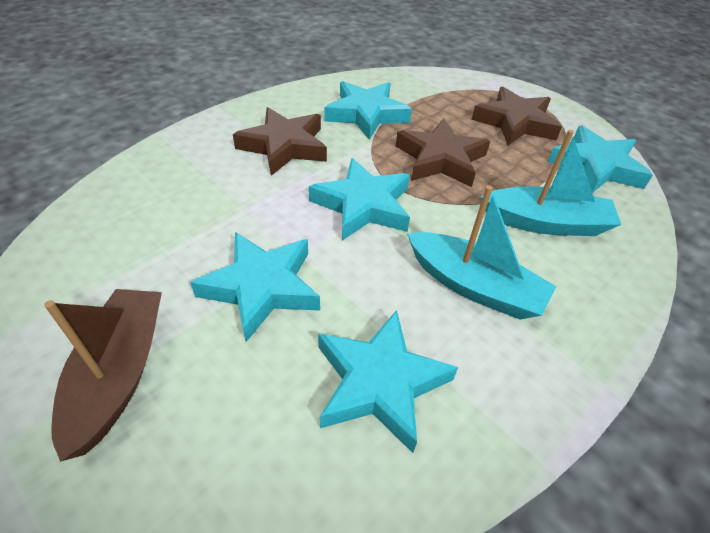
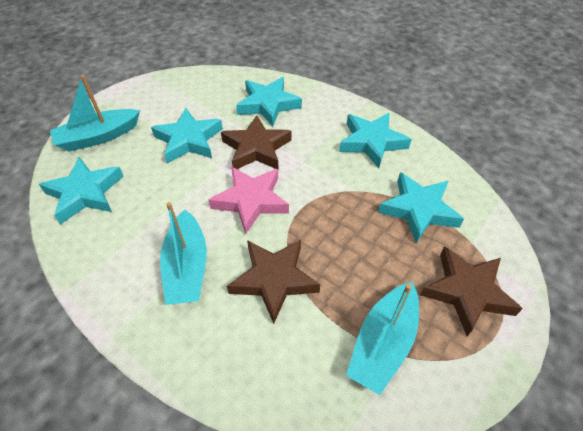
brown boat: [44,289,162,462] = 1 -> none = 0
pink star: none = 0 -> [209,166,289,234] = 1
turquoise boat: [407,185,556,320] [480,130,621,236] = 2 -> [50,75,140,152] [160,202,207,305] [346,282,419,395] = 3

